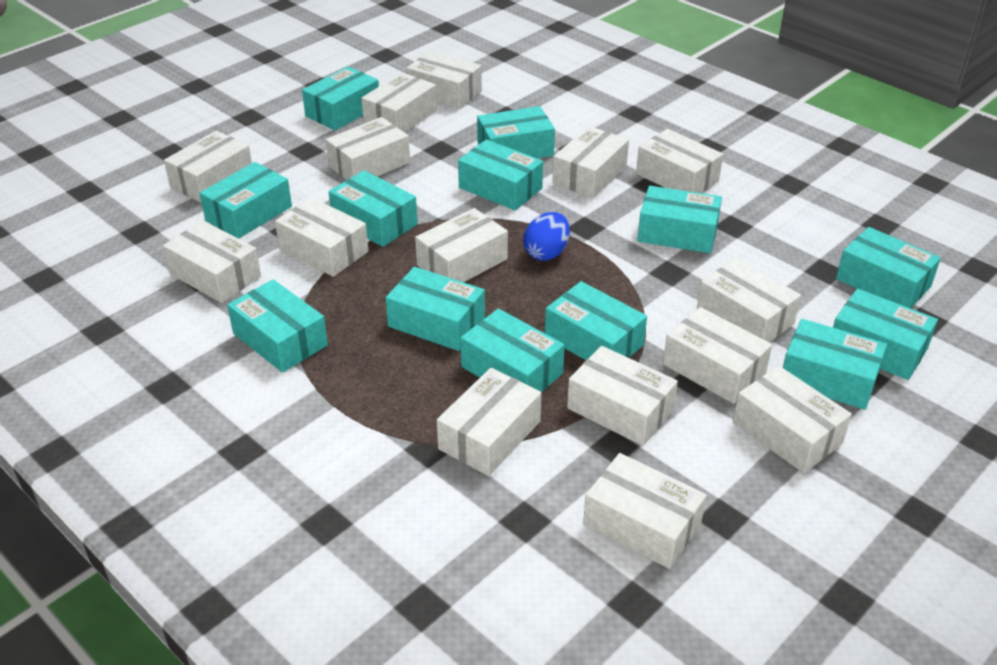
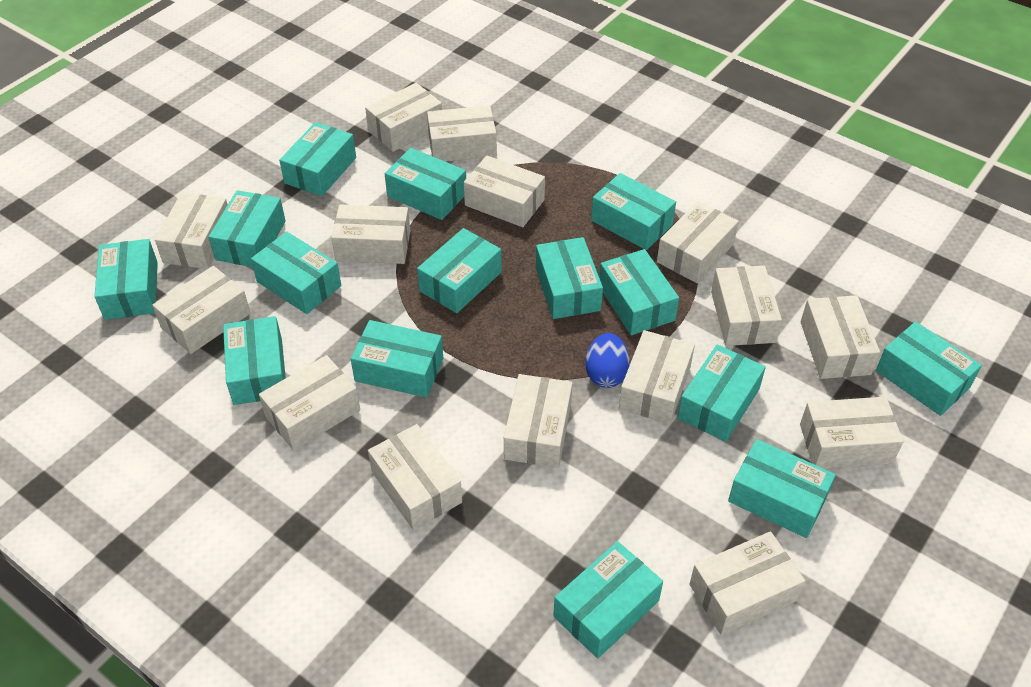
turquoise box: [199,162,292,239] [227,279,328,373] [302,66,379,131] [329,170,418,247] [386,267,485,351] [458,139,543,211] [460,309,565,392] [477,106,555,158] [545,281,647,360] [637,186,722,253] [783,319,887,410] [833,289,938,380] [836,227,941,308] = 13 -> [94,239,158,320] [208,190,286,267] [223,316,286,405] [251,232,341,314] [279,122,356,196] [351,320,443,398] [385,148,466,220] [417,228,502,313] [536,237,603,319] [553,541,663,658] [591,173,676,250] [599,249,679,335] [677,344,766,442] [728,439,836,538] [876,321,982,416] = 15

